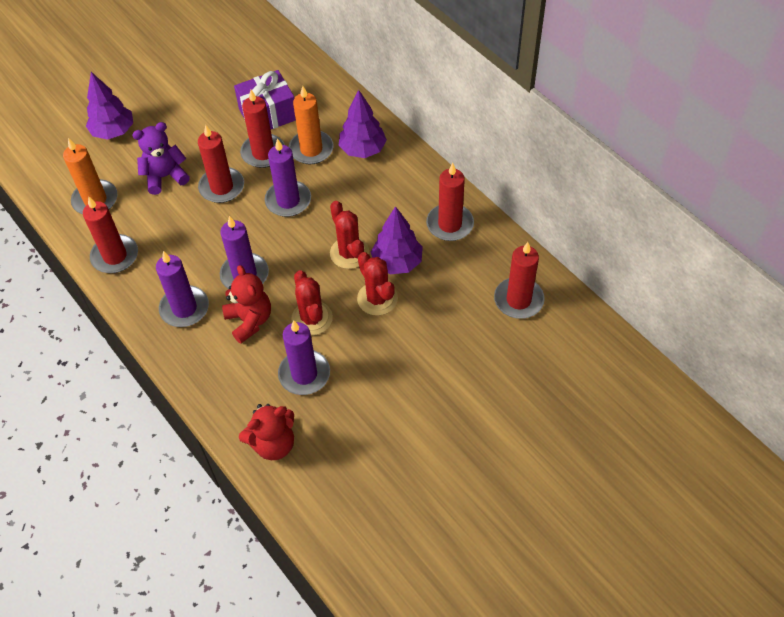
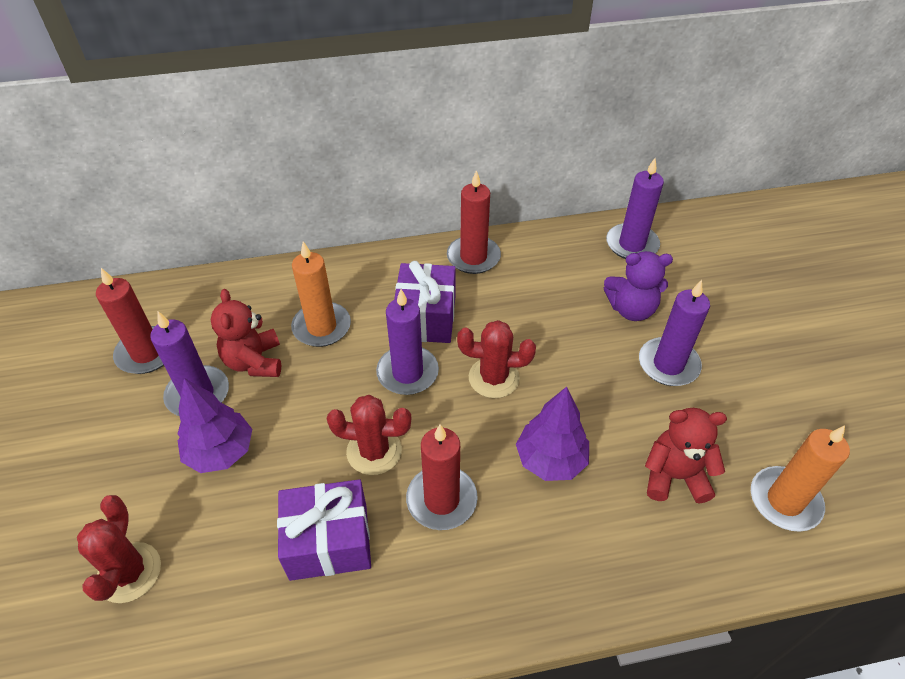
purple gift: [234,70,296,129] = 1 -> [277,479,371,581] [394,261,456,343] = 2
purple tree: [86,72,133,140] [339,90,387,158] [371,206,423,274] = 3 -> [177,378,252,473] [516,387,589,481] = 2
red candle: [83,196,138,273] [198,125,244,203] [240,90,285,168] [426,163,474,241] [494,242,545,319] = 5 -> [96,268,164,374] [406,425,478,530] [447,170,501,274] = 3

